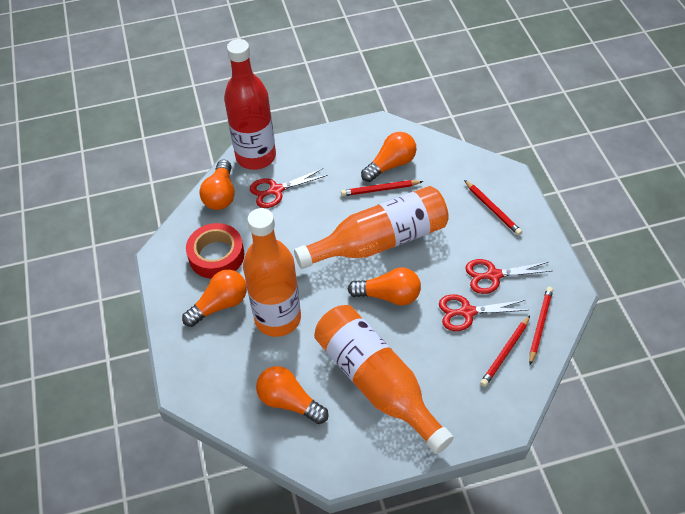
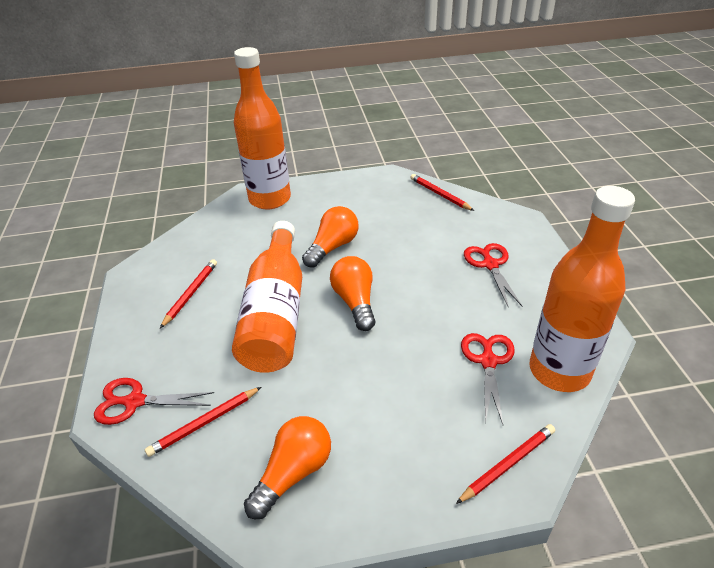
orange light bulb: [182,270,247,327] [199,160,235,210] [256,366,328,424] [348,268,421,305] [361,132,416,182] = 5 -> [244,416,331,519] [302,206,358,268] [330,256,376,331] = 3
red bottle: [224,39,276,170] = 1 -> none = 0
red tape: [186,223,245,279] = 1 -> none = 0

